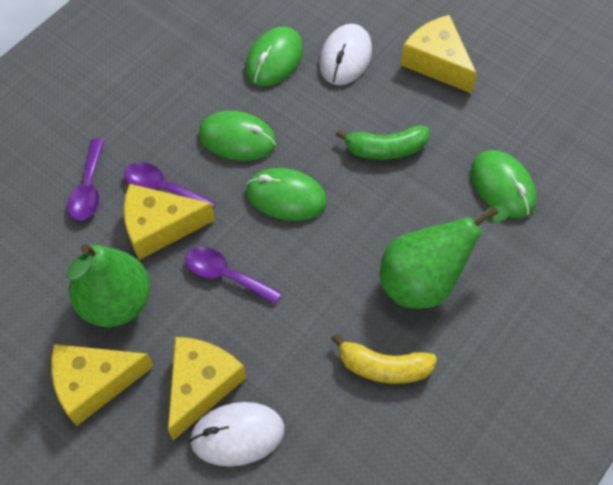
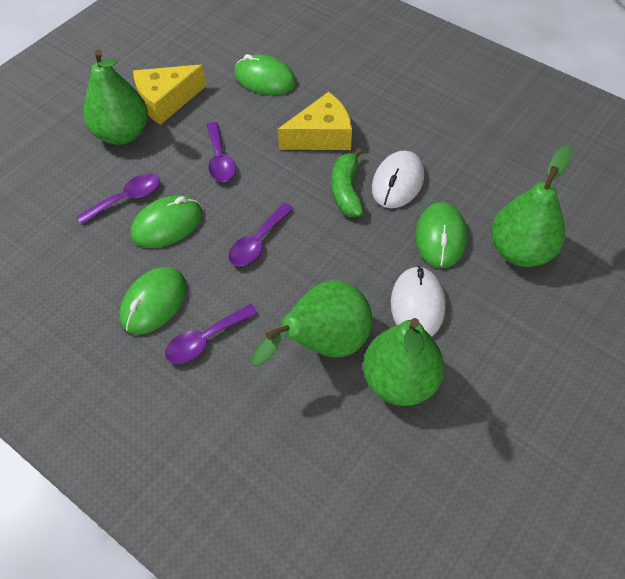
green pear: [67,244,150,327] [380,206,510,309] = 2 -> [83,49,148,145] [252,280,372,365] [363,318,444,406] [491,145,572,267] = 4
purple spoon: [67,139,104,221] [124,162,216,207] [185,247,282,304] = 3 -> [76,174,160,224] [165,304,258,364] [207,122,236,182] [228,203,294,266] = 4
yellow banana: [331,333,437,384] = 1 -> none = 0
yellow cheese: [51,344,154,426] [124,184,215,260] [168,337,246,441] [401,15,477,94] = 4 -> [133,65,206,125] [278,92,352,150] = 2

